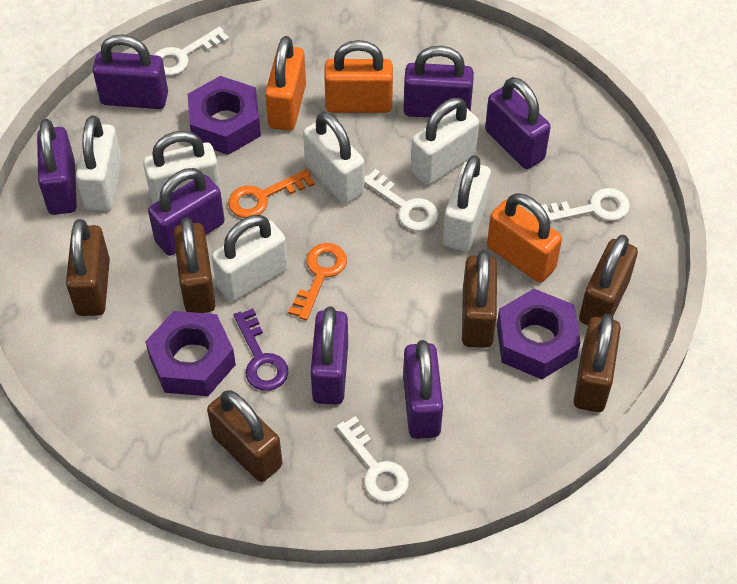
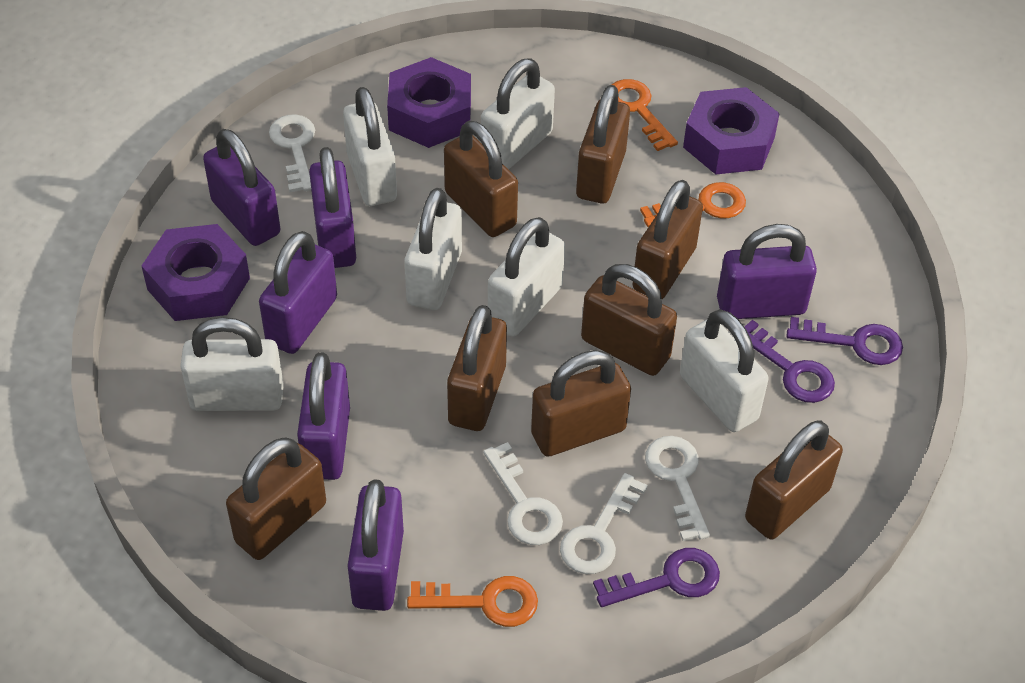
brown padlock: [66,219,110,316] [173,217,216,313] [207,390,282,482] [462,250,497,348] [574,314,621,412] [579,235,638,325] = 6 -> [226,438,326,560] [444,121,518,237] [447,305,507,431] [531,350,631,456] [576,85,630,204] [581,264,677,376] [632,180,703,299] [745,421,843,539] = 8
orange key: [228,169,315,218] [288,243,347,320] = 2 -> [407,576,538,627] [611,79,678,151] [640,182,746,227] = 3
orange padlock: [265,36,306,131] [324,40,393,113] [487,193,562,283] = 3 -> none = 0
purple key: [233,309,289,391] = 1 -> [593,548,720,607] [745,320,835,403] [786,317,903,365] = 3
purple padlock: [37,119,77,215] [93,35,168,109] [148,168,225,256] [311,306,348,405] [403,46,474,118] [403,340,443,439] [485,77,551,169] = 7 -> [203,129,280,246] [259,231,337,354] [297,352,350,480] [309,147,356,268] [347,480,404,611] [717,224,817,319] = 6

